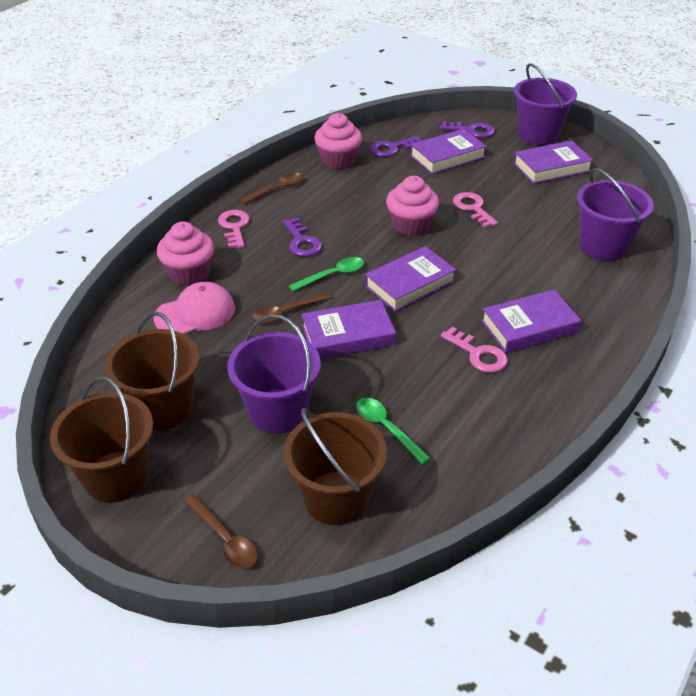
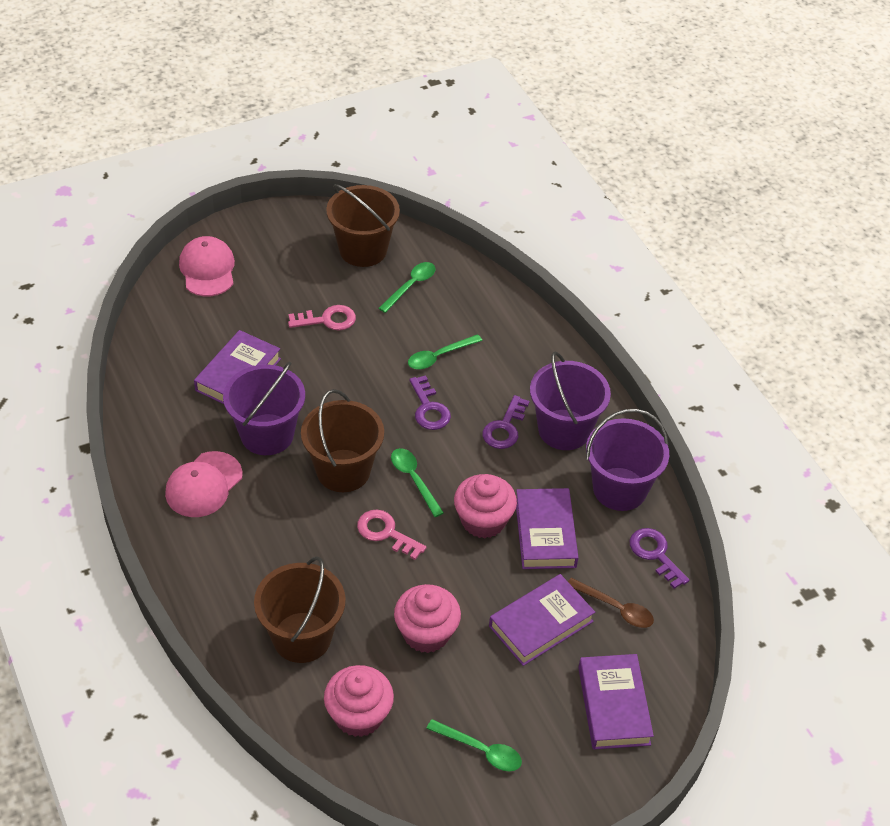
brown spoon: [184,494,258,569] [239,173,303,204] [251,292,332,324] = 3 -> [568,578,654,628] = 1
green spoon: [289,257,364,291] [356,398,431,465] = 2 -> [378,262,435,313] [391,448,444,517] [408,334,482,370] [426,719,522,771] = 4
pink cap: [154,282,235,334] = 1 -> [165,451,243,517] [179,236,235,296] = 2
pink key: [218,210,250,248] [441,326,507,373] [453,192,498,228] = 3 -> [288,305,356,330] [357,510,427,560] = 2
purple book: [301,300,396,359] [365,246,456,312] [410,129,487,174] [481,290,581,353] [513,140,593,184] = 5 -> [194,330,281,404] [489,574,595,666] [516,488,579,569] [578,654,654,749] = 4

